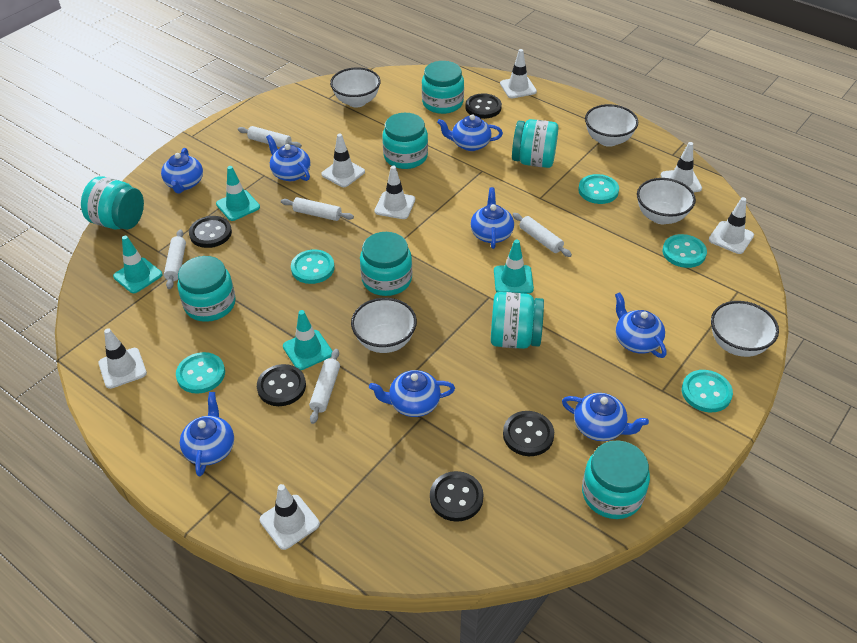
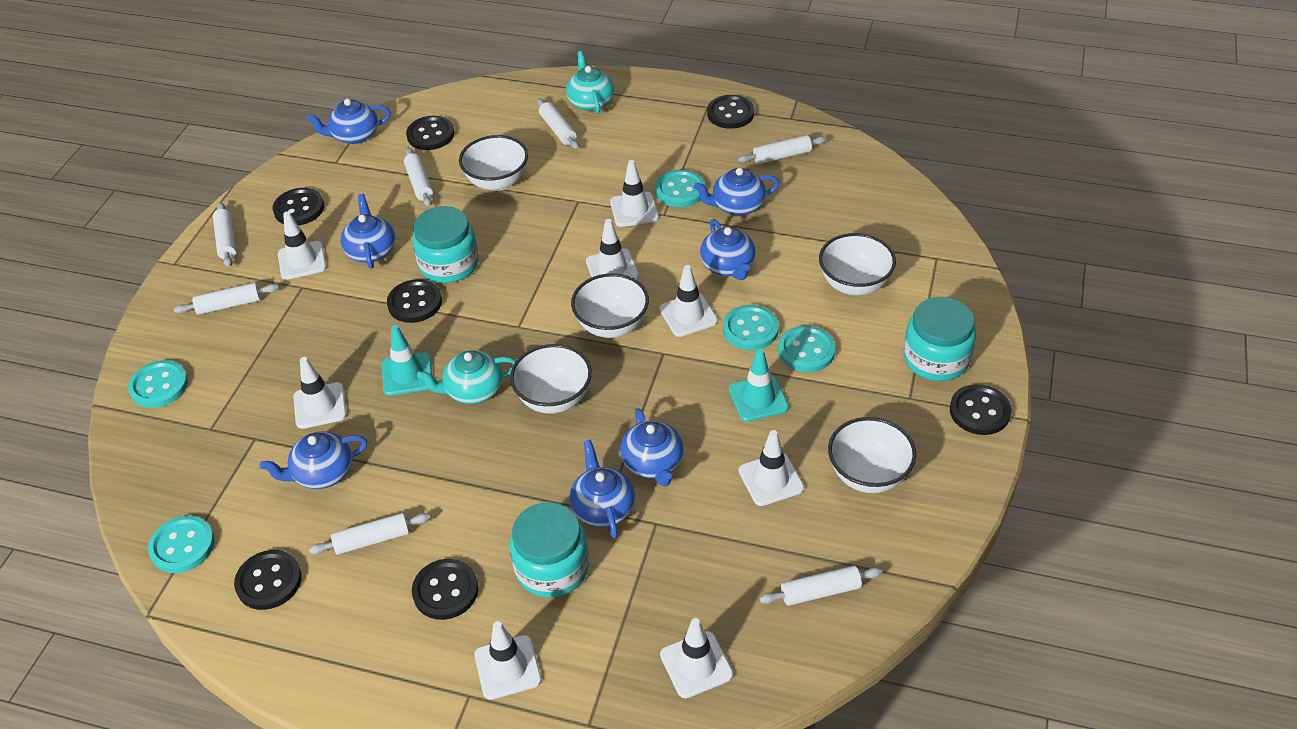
black button: [189,216,232,248] [257,364,306,406] [430,471,484,522] [465,93,502,119] [503,411,554,456] = 5 -> [234,550,302,610] [273,188,324,225] [387,279,442,323] [406,116,454,150] [412,559,478,620] [707,95,754,129] [950,384,1012,435] = 7
blue teapot: [161,148,203,193] [180,392,234,476] [266,135,310,181] [369,370,455,417] [437,114,503,151] [471,187,514,249] [562,393,649,441] [615,292,667,358] = 8 -> [260,431,367,489] [306,99,391,144] [340,194,395,269] [570,440,635,538] [620,408,684,487] [694,168,780,216] [700,219,756,280] = 7
turquoise jar: [81,176,144,230] [177,256,236,322] [360,232,412,296] [382,113,428,169] [422,61,464,114] [491,292,544,349] [512,119,558,168] [582,440,650,519] = 8 -> [412,206,479,283] [510,502,589,598] [904,297,976,381] = 3
turquoise teapot: none = 0 -> [417,351,516,404] [566,51,614,114] = 2
turquoise traffic cone: [113,236,162,293] [216,166,260,221] [283,310,333,370] [494,240,534,294] = 4 -> [382,325,432,396] [729,348,789,422] = 2
white rolling pin: [164,229,186,289] [238,126,302,148] [281,197,354,221] [309,349,340,424] [512,213,572,257] = 5 -> [174,282,279,315] [213,202,236,268] [309,513,430,555] [404,148,433,207] [537,98,579,150] [738,135,827,164] [759,566,883,606] = 7
white traffic cone: [98,328,147,389] [260,484,320,550] [321,133,365,187] [374,166,415,219] [500,49,537,98] [661,142,702,192] [709,197,754,254] = 7 -> [278,211,327,280] [293,357,347,429] [474,621,542,700] [586,219,639,280] [610,160,659,227] [659,265,718,337] [660,618,733,698] [739,430,804,506] = 8

